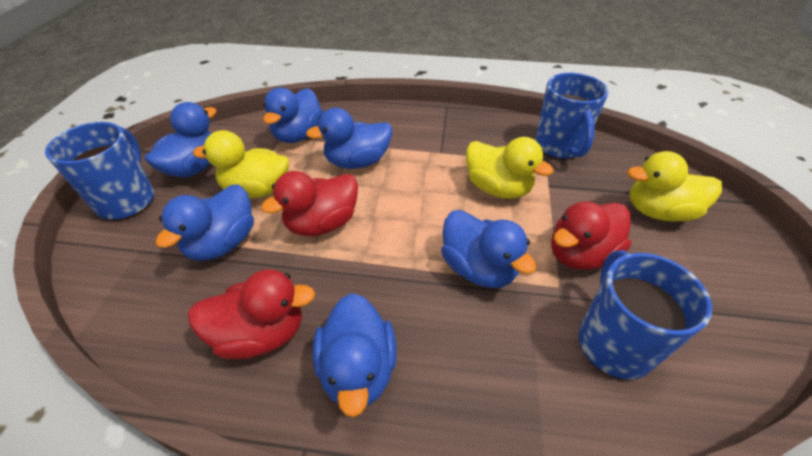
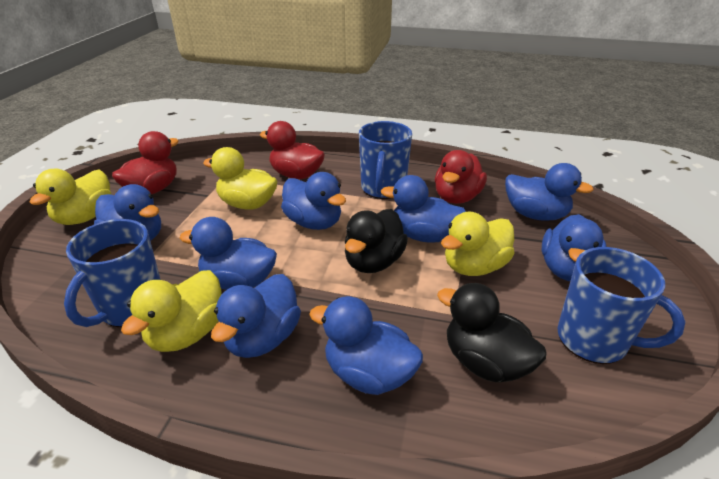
black duck: none = 0 -> [345,209,408,273] [437,283,547,382] = 2
blue duck: [145,102,217,177] [155,184,254,261] [263,87,324,143] [306,108,392,169] [313,293,397,417] [441,210,537,288] = 6 -> [94,184,161,241] [180,217,277,290] [211,274,301,358] [281,172,346,230] [309,296,423,395] [381,175,466,243] [505,163,594,221] [542,214,607,281] = 8
yellow duck: [193,130,289,198] [466,137,554,199] [627,151,722,222] = 3 -> [30,169,111,225] [121,270,222,352] [203,147,278,210] [441,212,515,276] = 4

